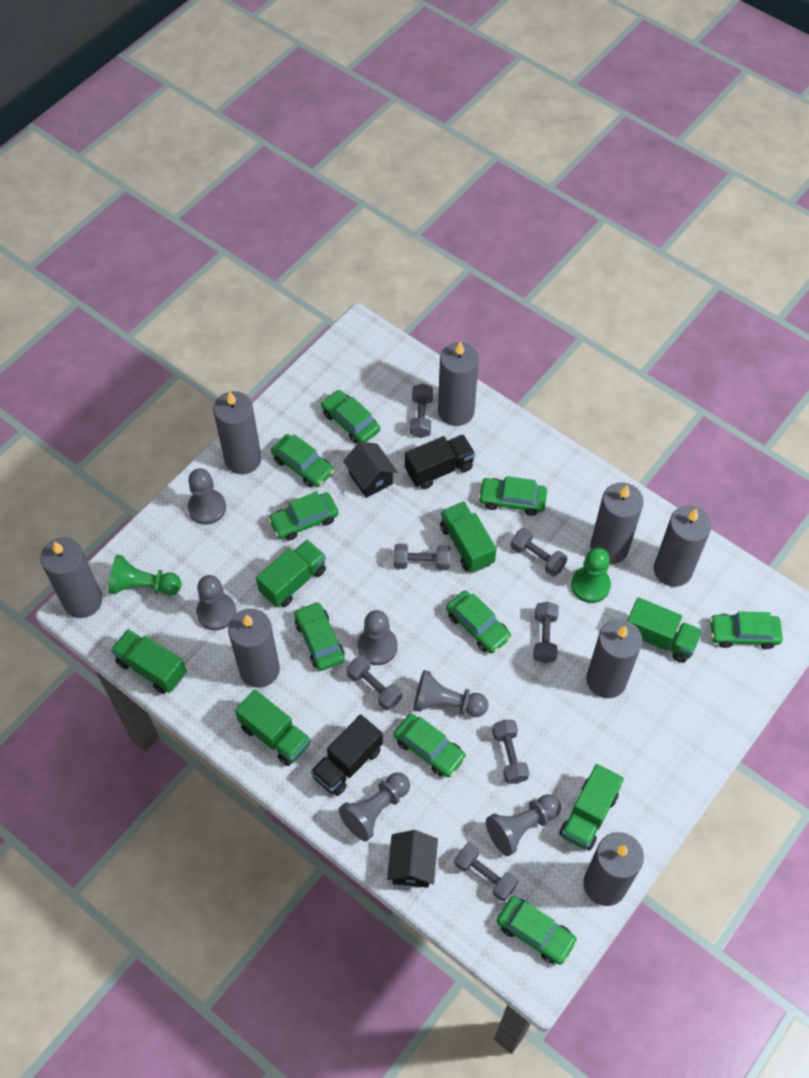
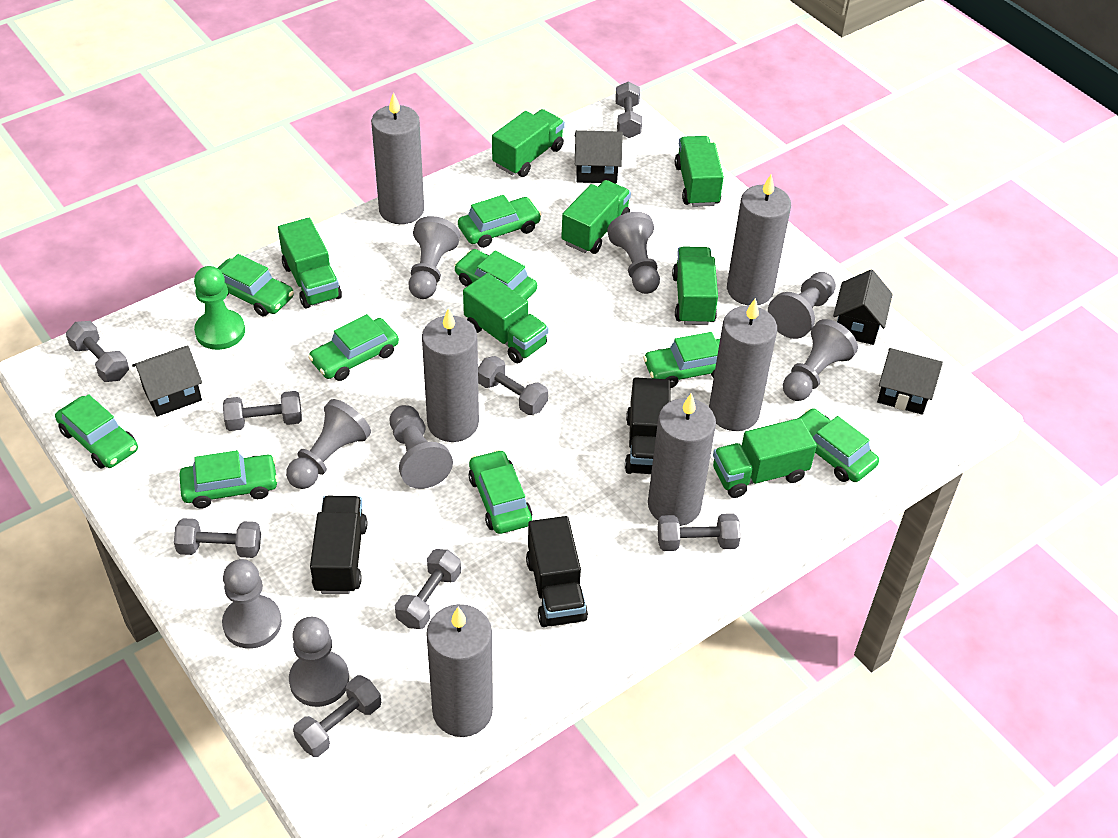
black house: [343,441,397,498] [387,830,438,888] = 2 -> [132,345,202,417] [575,130,623,184] [833,270,893,345] [877,348,943,415] = 4
black truck: [311,714,383,796] [405,434,475,489] = 2 -> [310,496,367,594] [526,516,588,627] [625,377,671,474] = 3
green pawn: [109,555,181,596] [571,547,611,603] = 2 -> [194,266,245,350] = 1
green truck: [111,629,187,694] [235,689,310,766] [256,540,326,607] [440,501,497,573] [559,764,624,851] [627,597,702,663] = 6 -> [278,218,342,309] [463,273,549,363] [492,109,565,177] [561,180,631,254] [672,246,718,325] [675,136,724,207] [713,418,817,498] = 7
grey candle: [40,537,103,618] [213,391,262,474] [228,608,280,688] [438,341,479,426] [583,832,644,906] [586,619,642,698] [590,482,644,564] [654,505,712,587] = 8 -> [371,92,424,224] [422,308,479,442] [426,604,493,737] [648,393,716,526] [709,298,777,431] [727,174,791,306] = 6
grey dumbbell: [347,655,402,710] [394,544,450,570] [410,383,433,438] [454,843,518,901] [492,720,530,784] [511,528,568,576] [533,602,559,663] = 7 -> [66,321,129,382] [174,518,261,558] [223,391,302,431] [293,675,381,757] [395,549,461,629] [478,356,548,415] [615,81,642,138] [657,513,741,551] = 8
grey pawn: [188,468,226,525] [196,575,236,630] [339,773,410,841] [358,610,398,665] [414,670,488,717] [486,794,561,856] = 6 -> [222,559,282,649] [286,399,371,489] [289,617,349,707] [390,405,453,489] [409,216,460,299] [607,212,660,294] [768,272,836,339] [783,319,858,401] = 8

